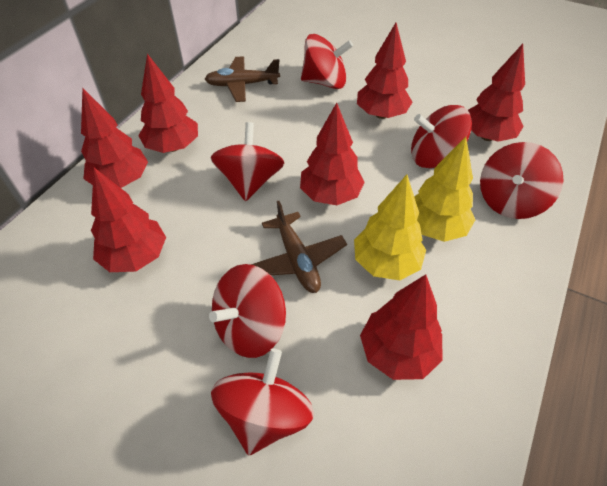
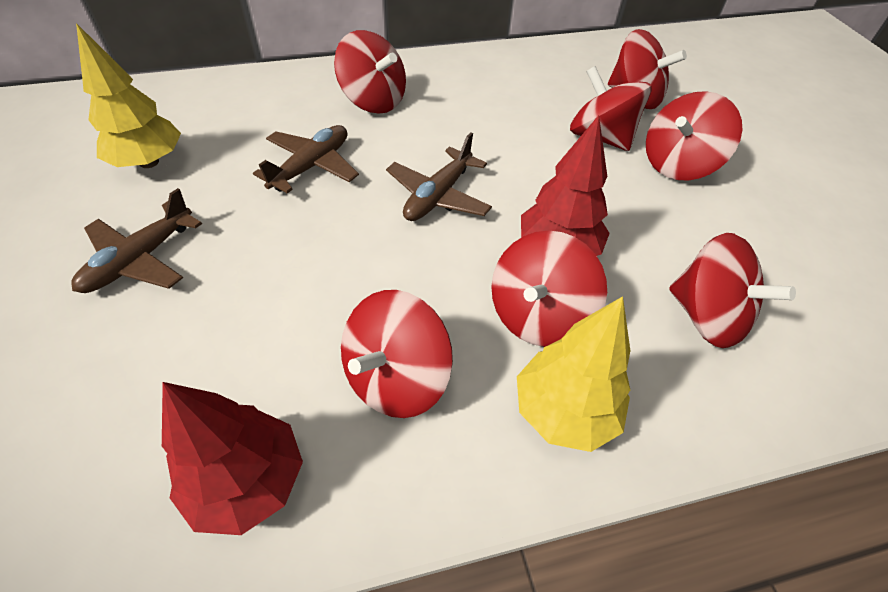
brown plane: [205,56,280,102] [251,201,347,293] = 2 -> [71,188,202,293] [253,125,359,193] [386,132,492,221] = 3
red spinning top: [209,264,286,358] [210,122,285,201] [211,349,314,455] [301,34,353,89] [411,105,472,168] [480,142,563,219] = 6 -> [334,30,406,114] [341,290,453,418] [491,231,607,347] [570,66,652,151] [608,29,687,109] [646,91,742,180] [669,233,796,348] = 7
red tree: [81,88,148,188] [91,168,166,272] [138,54,198,153] [300,103,365,205] [357,23,412,119] [360,274,443,380] [468,44,525,142] = 7 -> [162,382,303,535] [521,115,610,256] = 2

